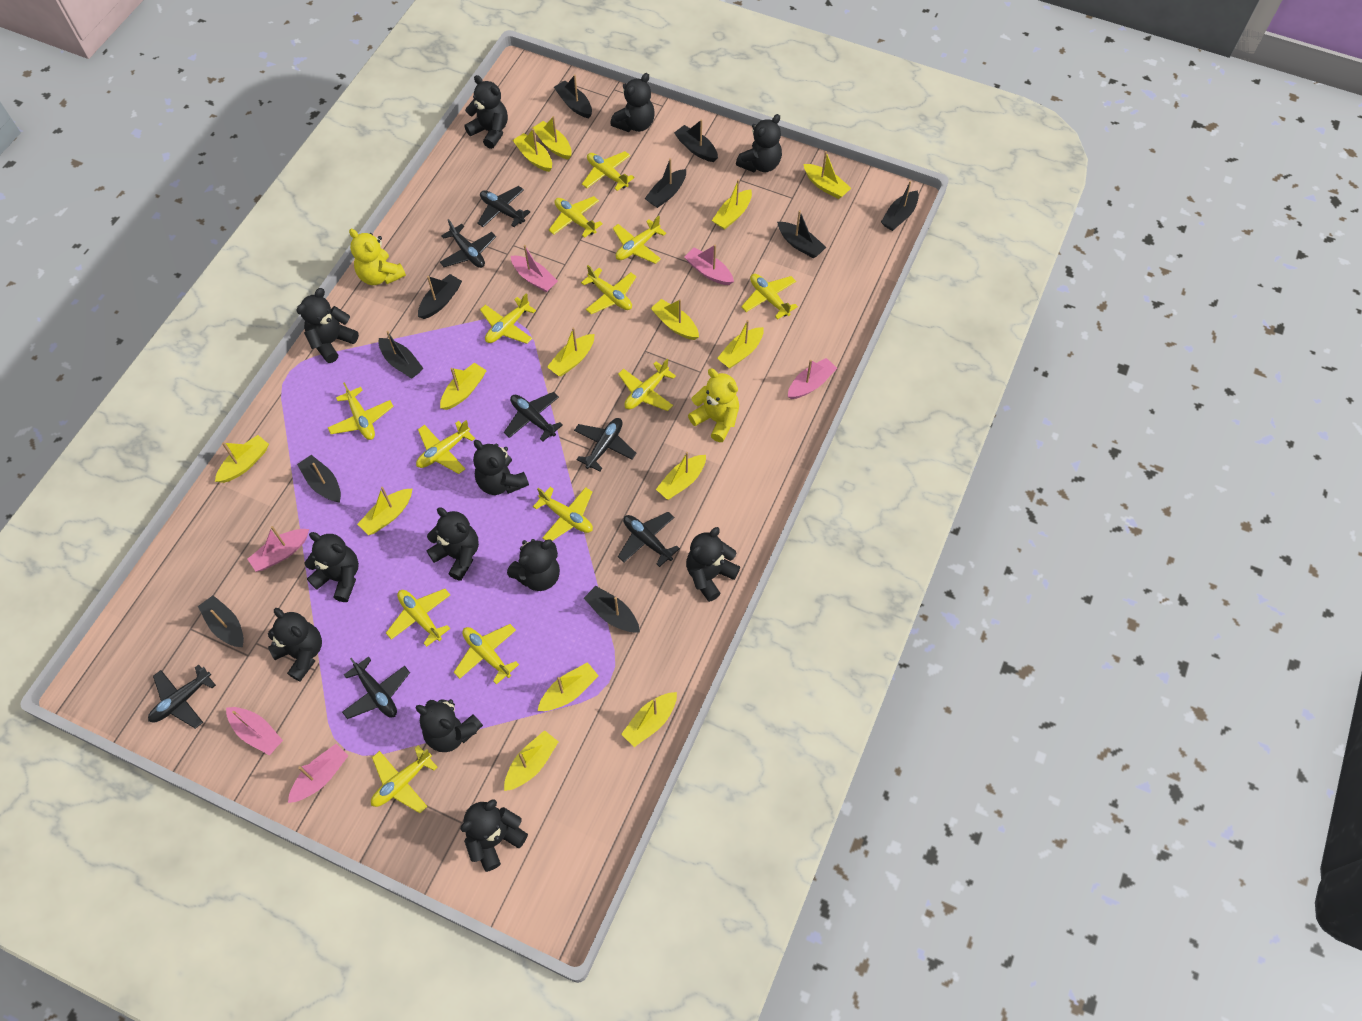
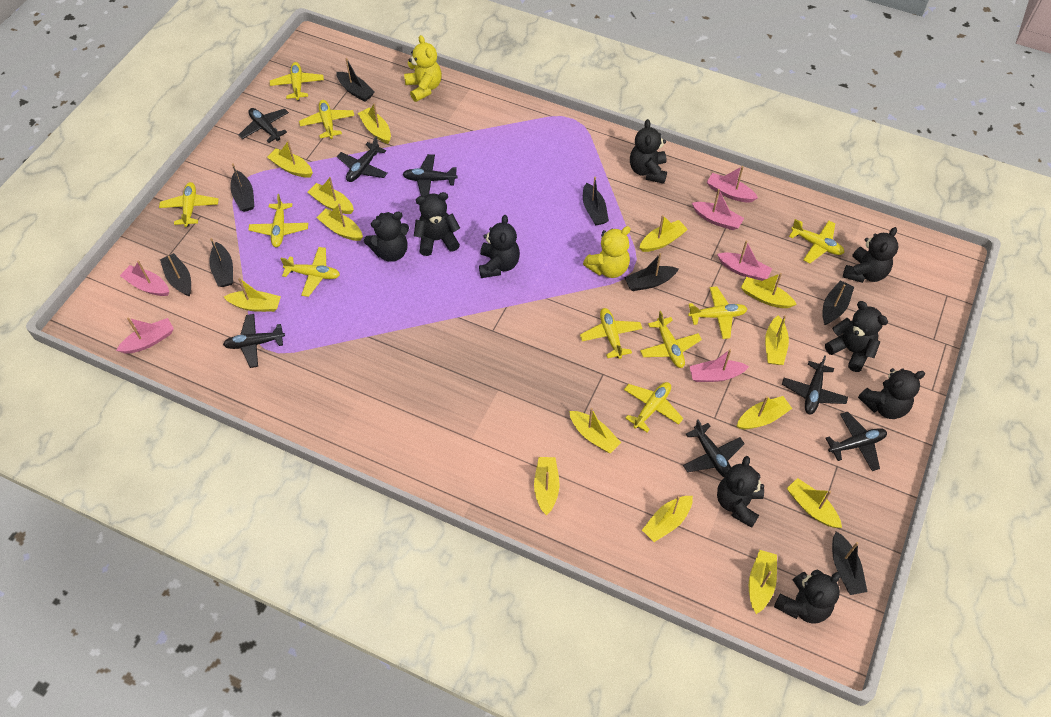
black boat: [198,595,244,647] [297,455,341,502] [379,331,424,379] [418,274,462,319] [554,74,592,118] [584,586,640,633] [644,158,686,208] [674,119,718,162] [777,210,826,258] [881,181,919,231] = 10 -> [160,253,191,297] [209,238,233,287] [230,163,254,212] [336,58,374,102] [583,177,609,225] [624,253,679,291] [822,280,854,325] [832,531,868,595] = 8
black teddy bear: [268,608,322,682] [297,288,359,363] [304,532,359,602] [415,699,483,752] [426,507,479,581] [460,799,528,872] [464,75,508,149] [473,440,529,495] [507,539,560,591] [610,73,655,132] [686,527,740,602] [736,114,782,172] = 12 -> [364,212,409,262] [414,192,460,256] [479,215,520,278] [630,119,667,184] [717,456,764,528] [774,570,841,624] [825,301,888,372] [843,227,898,283] [858,368,925,419] = 9
yellow plane: [328,382,394,440] [371,745,438,813] [386,589,450,647] [416,420,475,474] [454,624,519,684] [480,293,536,344] [533,487,593,541] [549,196,603,238] [581,265,636,314] [582,151,635,191] [613,216,666,264] [618,359,676,411] [741,274,798,319] = 13 -> [159,182,219,227] [248,194,308,247] [270,62,324,101] [281,247,340,297] [299,100,354,139] [580,308,643,359] [624,382,683,432] [640,311,702,368] [688,286,747,339] [789,219,844,264] = 10

